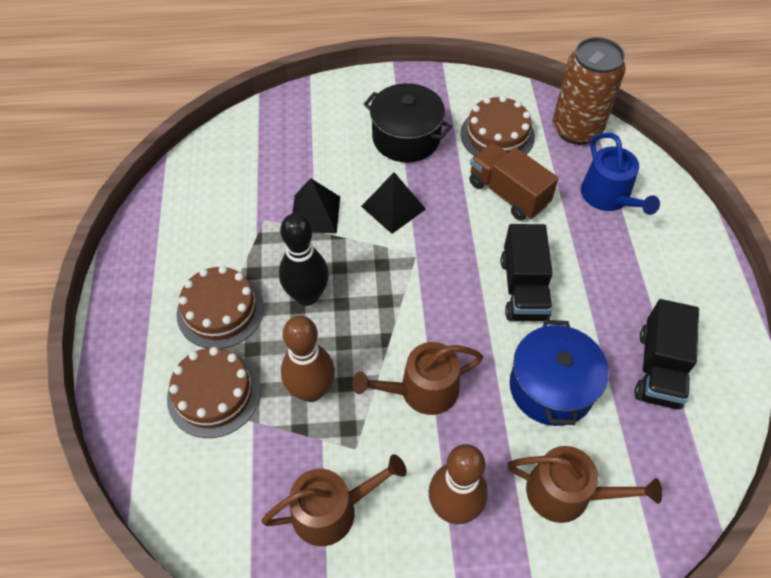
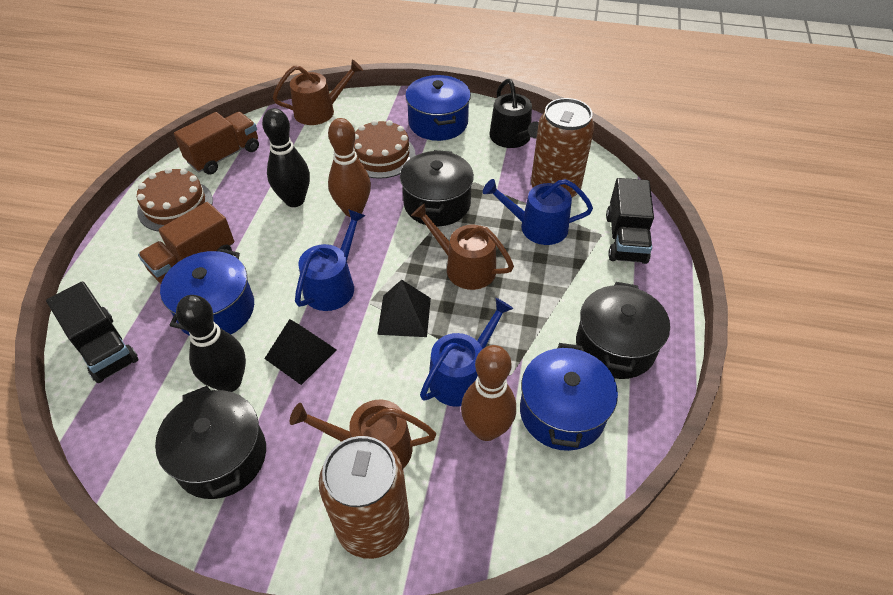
black bowling pin: [279,213,329,306] = 1 -> [176,295,246,392] [262,108,310,207] = 2
black pot: [364,83,452,162] = 1 -> [155,386,266,499] [400,150,474,226] [576,282,670,379] = 3
black watering can: none = 0 -> [490,79,539,148] = 1
blue pot: [510,320,609,426] = 1 -> [160,248,254,335] [405,75,471,141] [520,343,618,451] = 3
blue watering can: [581,133,660,215] = 1 -> [295,209,365,311] [420,298,513,407] [483,179,593,245] = 3
brown cake: [167,347,261,438] [176,266,264,349] [460,96,535,156] = 3 -> [137,167,213,232] [354,120,416,179] = 2
brown can: [553,37,625,145] = 1 -> [319,436,409,559] [531,98,594,197] = 2
brown truck: [469,143,558,221] = 1 -> [138,202,234,284] [174,112,259,174] = 2

